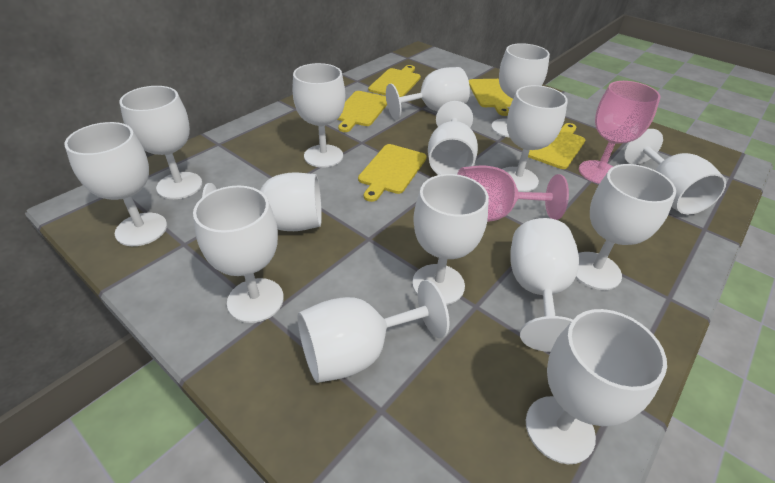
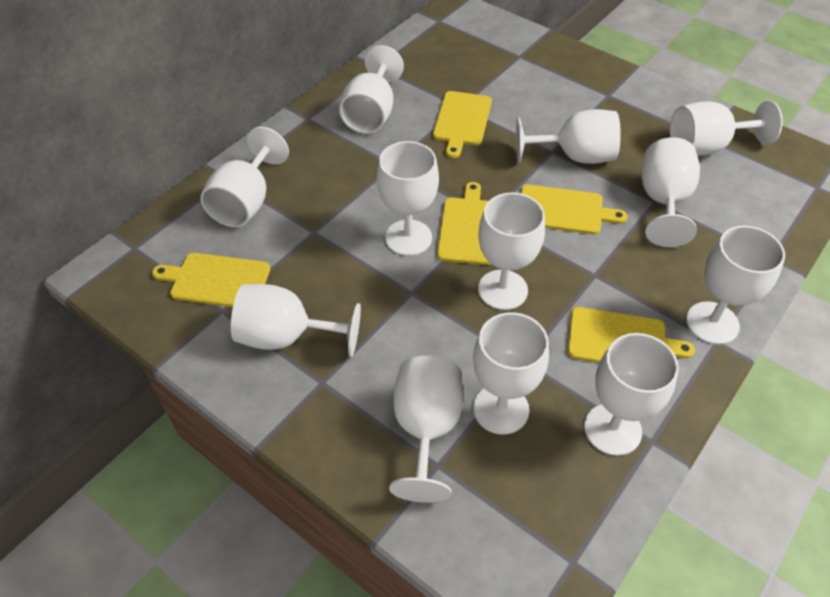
pink goblet: [457,165,569,222] [579,81,660,184] = 2 -> none = 0
white goblet: [64,122,167,246] [119,86,202,199] [193,186,284,323] [202,172,322,231] [293,63,345,168] [298,280,450,383] [386,67,470,120] [412,174,489,305] [428,101,478,175] [491,43,550,138] [502,85,568,192] [510,218,579,352] [526,309,667,464] [576,164,676,290] [624,129,726,215] = 15 -> [201,127,289,227] [231,284,361,357] [339,45,404,134] [377,141,439,256] [389,356,464,503] [473,312,549,434] [478,192,545,310] [516,109,621,164] [584,333,679,456] [641,137,700,247] [670,101,783,156] [686,225,785,345] = 12

